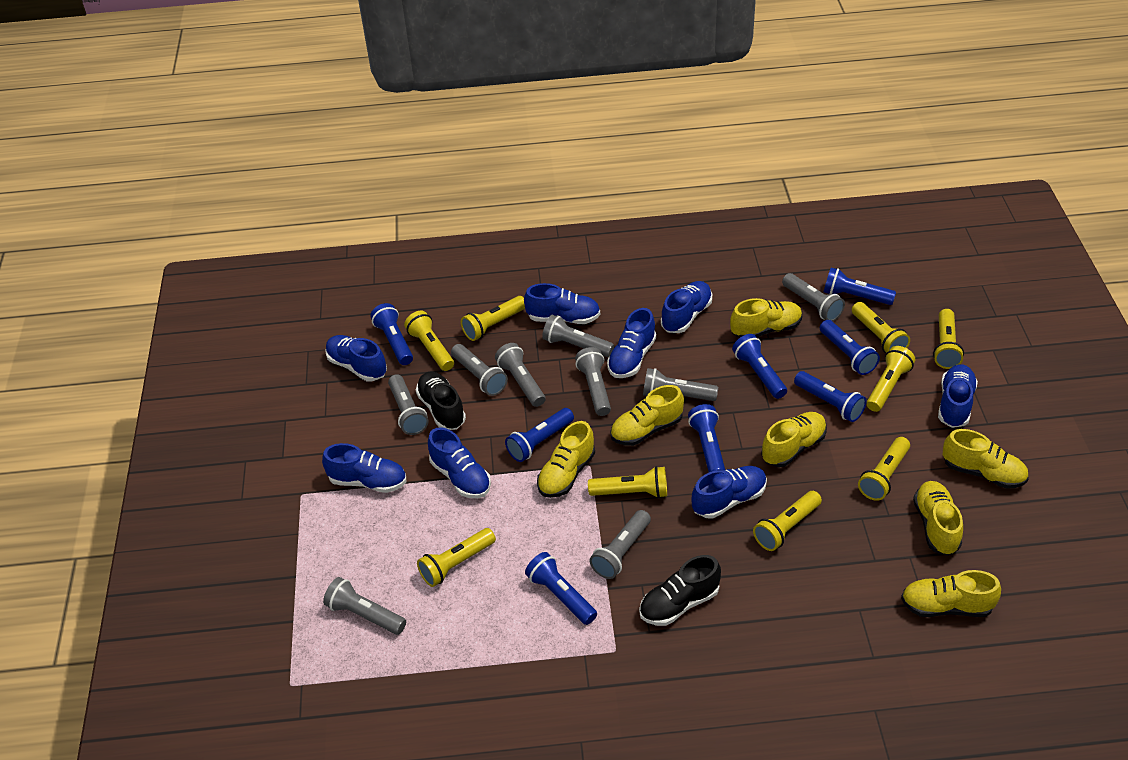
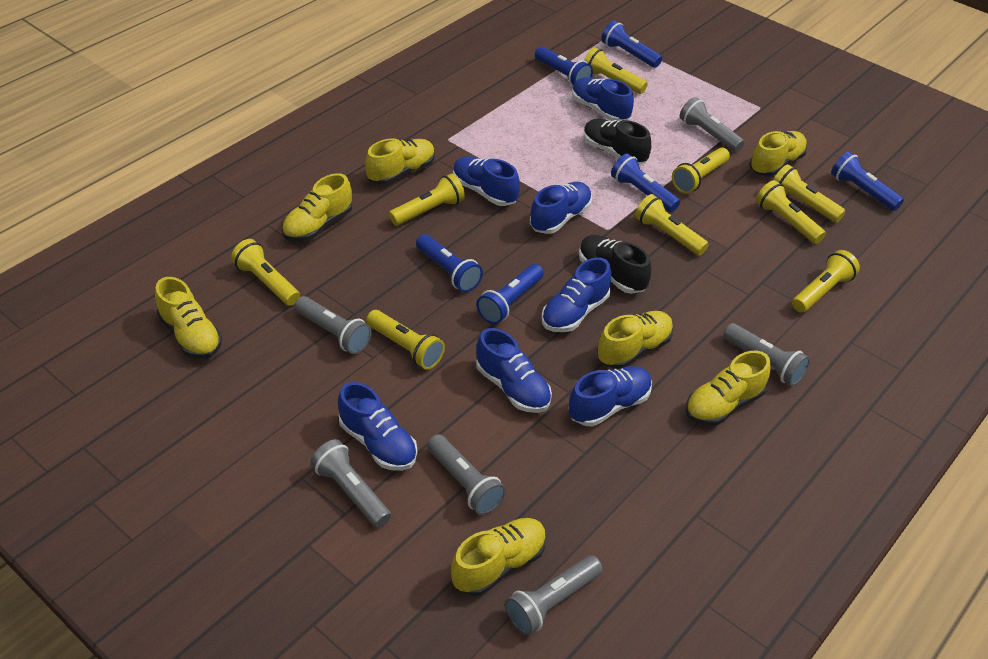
blue flashlight: [370,303,413,365] [505,408,574,462] [525,552,597,625] [688,404,725,472] [732,334,787,399] [794,371,867,422] [820,320,880,375] [824,268,896,305] = 8 -> [416,234,483,292] [477,264,544,324] [535,47,593,86] [601,21,662,68] [611,153,680,212] [831,152,904,211] = 6
blue shoe: [322,443,406,493] [325,335,387,381] [428,427,491,498] [524,283,600,324] [607,308,656,378] [661,281,712,333] [692,466,767,519] [938,364,978,428] = 8 -> [338,382,417,471] [453,156,520,206] [476,328,552,413] [530,182,592,234] [542,257,612,332] [569,366,652,426] [572,77,634,121] = 7
grey flashlight: [323,577,406,635] [388,374,428,435] [451,344,508,396] [495,343,546,407] [542,315,614,357] [575,347,611,416] [589,510,651,579] [643,368,718,401] [782,273,845,321] = 9 -> [295,296,372,354] [311,439,391,528] [427,434,506,515] [505,555,603,635] [680,97,744,152] [723,323,810,386] = 6

